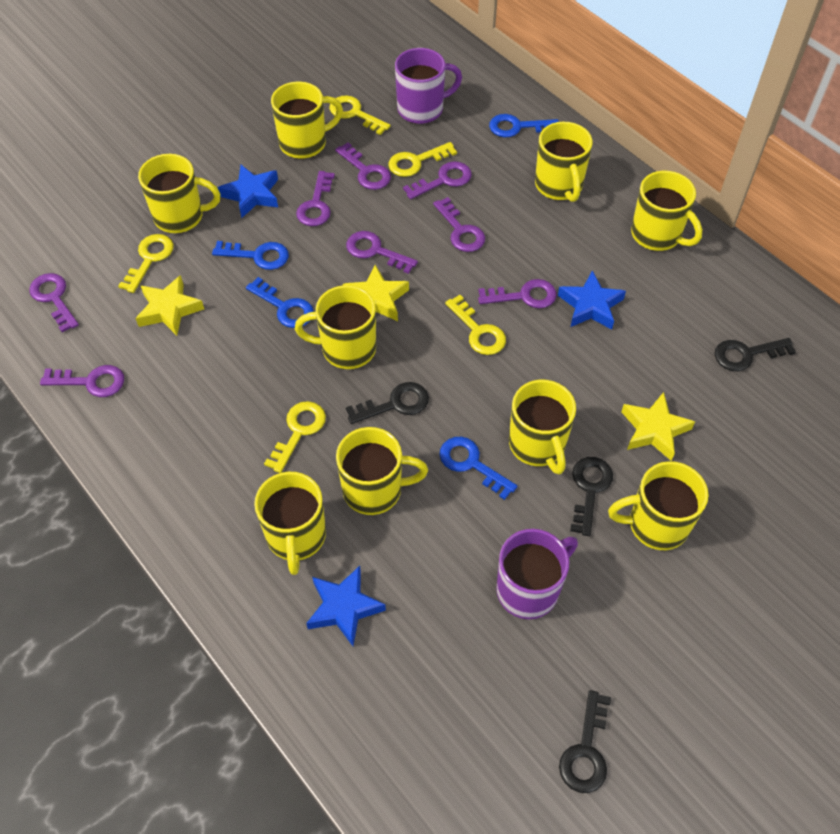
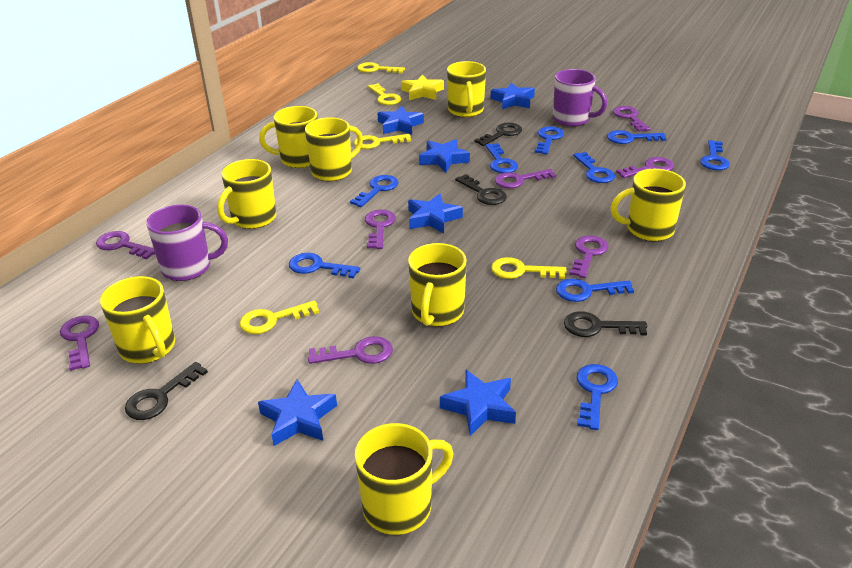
blue key: [212,241,289,270] [246,277,314,328] [440,437,517,500] [489,114,559,137] = 4 -> [289,253,360,279] [350,175,399,207] [486,143,518,173] [535,126,564,154] [556,279,634,302] [573,152,615,183] [576,364,618,430] [607,130,667,144] [700,140,730,170] = 9
blue star: [218,165,278,218] [306,566,386,646] [558,270,626,330] = 3 -> [258,379,337,446] [377,106,424,135] [408,194,463,234] [419,139,470,172] [440,370,516,436] [491,83,535,109] = 6
yellow mug: [138,154,220,233] [254,472,326,575] [271,81,343,159] [295,285,376,369] [336,427,428,515] [509,380,576,475] [535,122,593,202] [608,461,709,550] [631,171,702,251] = 9 -> [100,276,175,364] [217,159,276,229] [259,106,318,168] [305,117,363,181] [354,423,453,535] [408,243,467,326] [447,61,486,117] [611,169,686,241] = 8
yellow star: [135,275,204,336] [343,265,409,321] [621,392,695,461] = 3 -> [401,74,444,100] = 1

